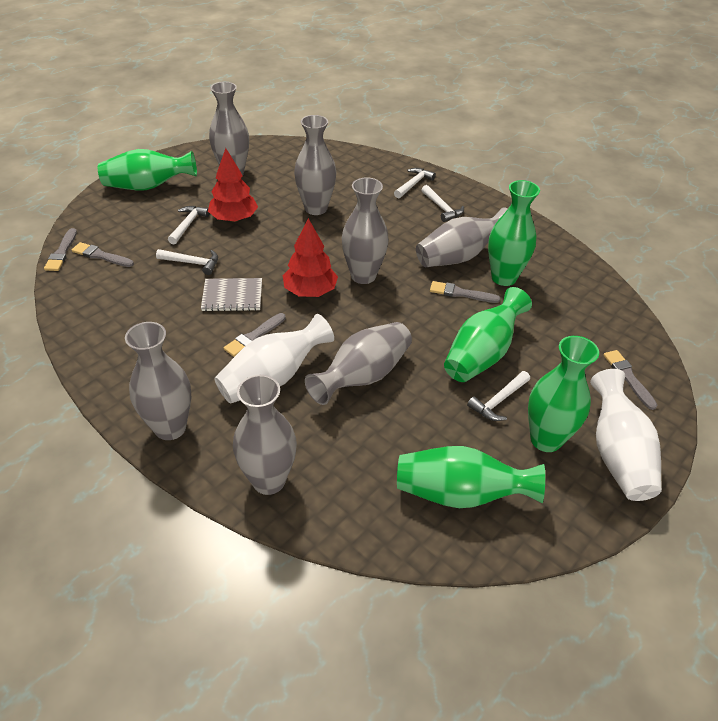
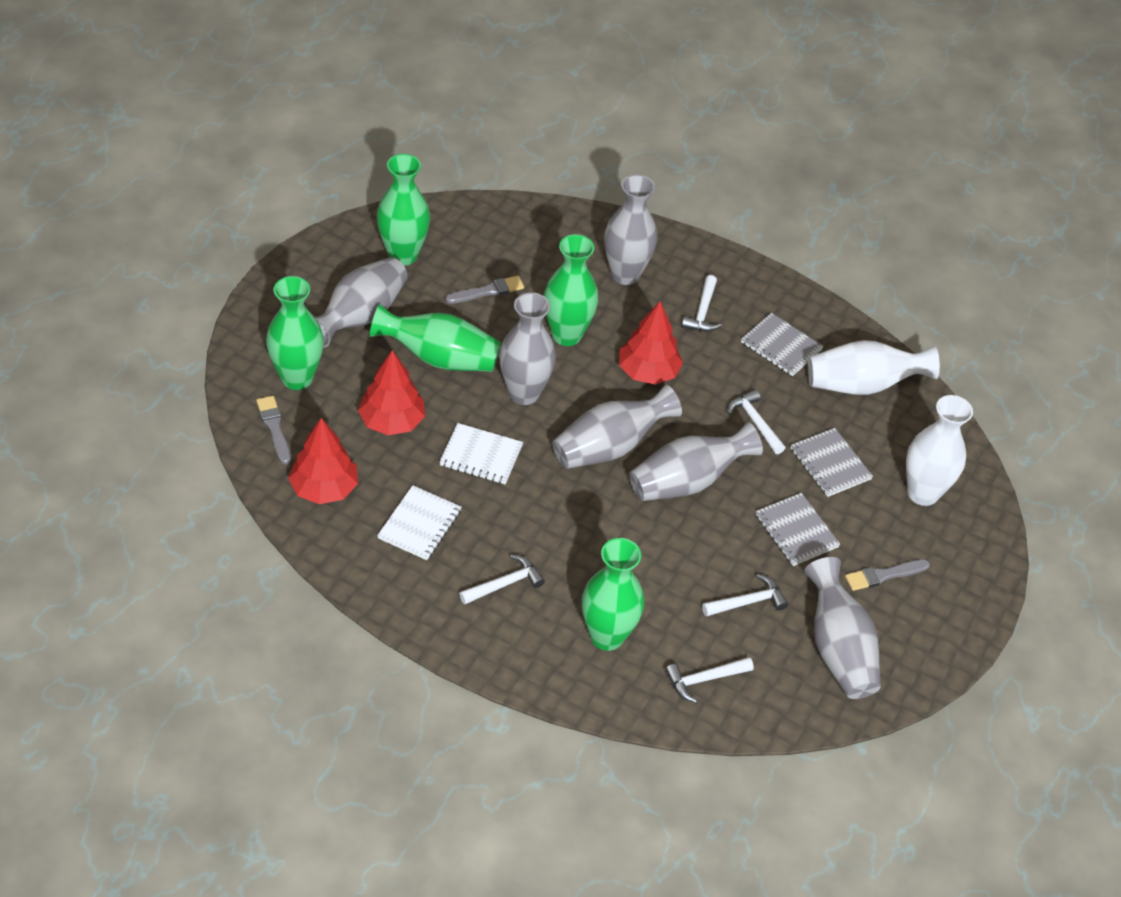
grey brush: [44,228,77,271] [72,242,134,267] [224,313,286,357] [430,281,500,303] [603,350,657,410] = 5 -> [256,396,291,464] [445,276,524,304] [845,559,930,591] = 3
grey notebook: [201,278,262,312] = 1 -> [741,313,823,376] [756,493,840,566] [791,428,873,497] = 3
grey vase: [125,322,191,440] [209,82,249,175] [233,375,297,495] [294,115,336,215] [305,322,412,405] [342,177,389,284] [416,207,507,267] = 7 -> [315,257,408,348] [499,292,556,405] [552,385,682,469] [604,174,657,285] [629,422,763,501] [804,557,881,699] = 6
red tree: [208,148,258,222] [283,218,338,297] = 2 -> [288,418,358,504] [358,350,425,435] [619,301,683,385] = 3
white notebook: none = 0 -> [377,485,462,560] [439,423,523,484] = 2

